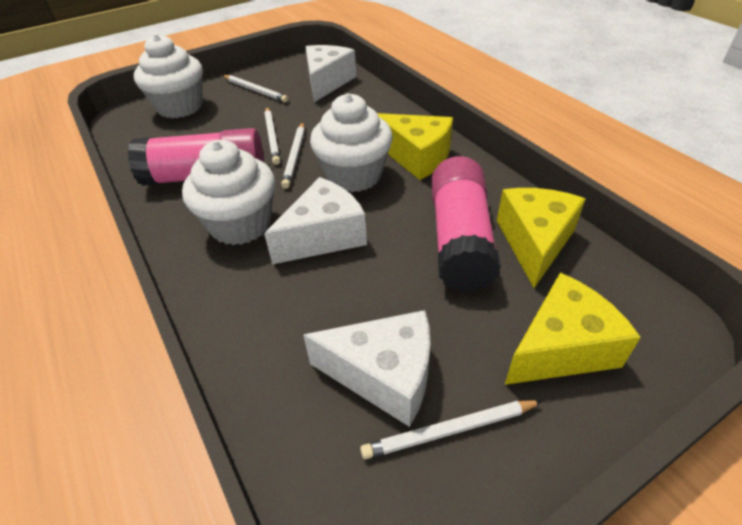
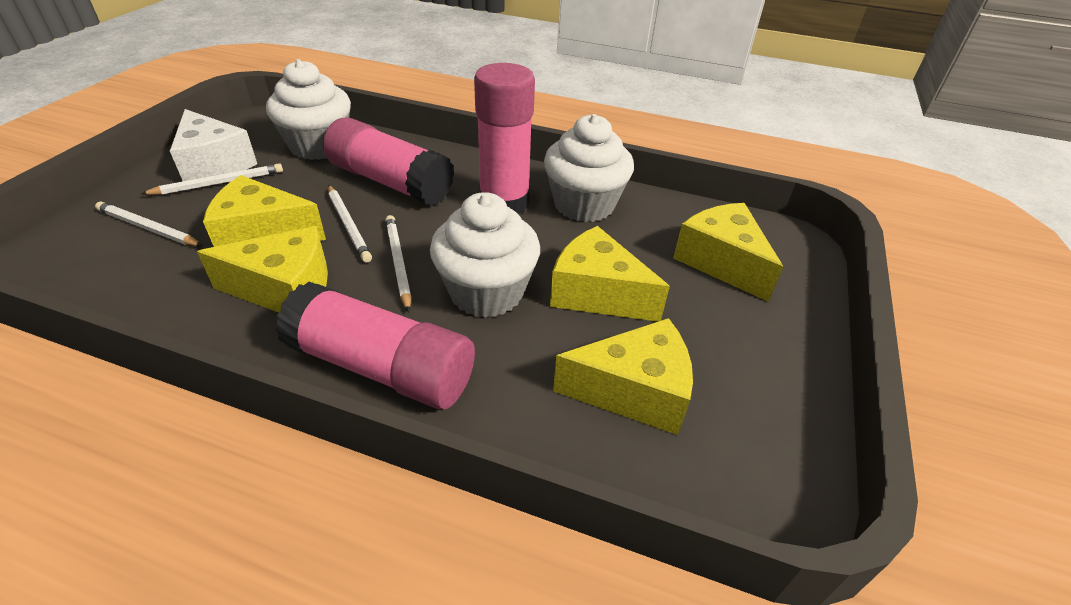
pink glue stick: [128,128,264,186] [431,156,501,292] = 2 -> [275,282,475,410] [323,117,454,206] [474,63,535,214] = 3
white cheese: [264,177,367,264] [303,310,430,427] [305,45,356,102] = 3 -> [170,109,257,181] = 1
yellow cheese: [377,113,453,180] [497,188,585,288] [505,272,641,385] = 3 -> [197,226,328,313] [203,175,326,247] [550,226,670,322] [553,318,693,435] [673,203,783,302] = 5

